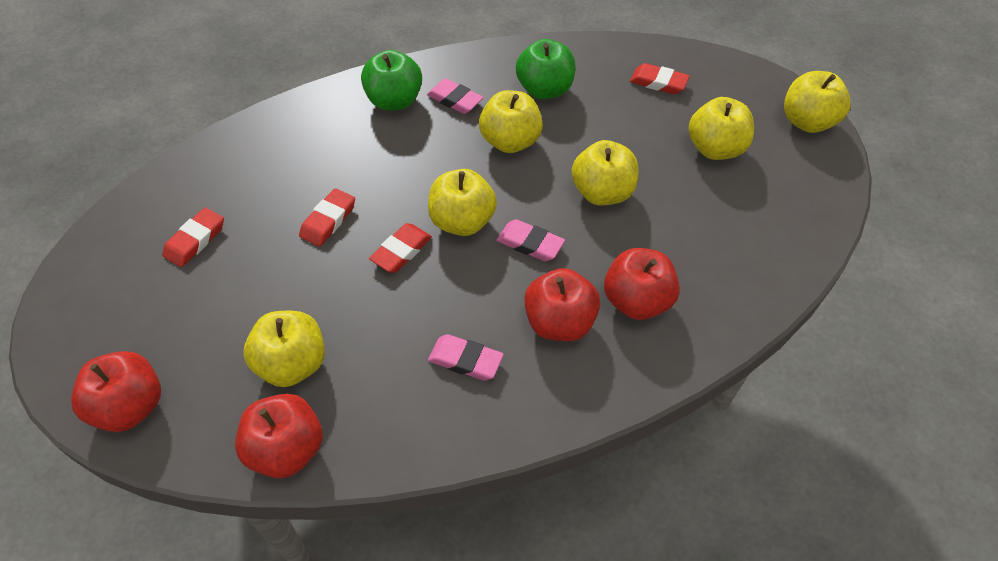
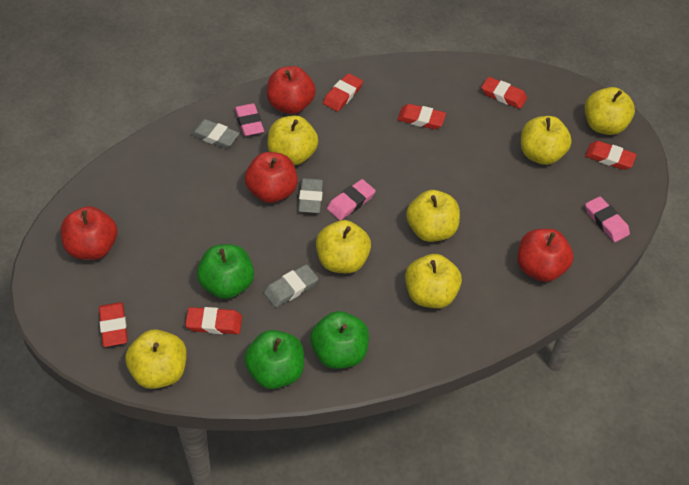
green apple: [361,50,422,111] [516,39,575,99] = 2 -> [197,244,254,299] [244,330,304,389] [310,311,369,369] = 3
grey eraser: none = 0 -> [191,119,240,148] [264,264,318,308] [298,178,323,213] = 3
red eraser: [162,208,224,267] [299,188,355,247] [369,223,432,273] [630,63,690,94] = 4 -> [99,302,128,347] [185,307,242,334] [323,73,363,112] [397,104,446,129] [481,77,527,109] [585,141,637,170] = 6
yellow apple: [244,311,325,387] [428,169,497,236] [479,90,543,153] [572,140,639,206] [688,97,754,160] [784,71,851,133] = 6 -> [125,329,187,389] [267,115,318,165] [316,220,371,273] [405,254,462,308] [406,190,460,242] [521,116,572,165] [585,87,635,135] = 7

